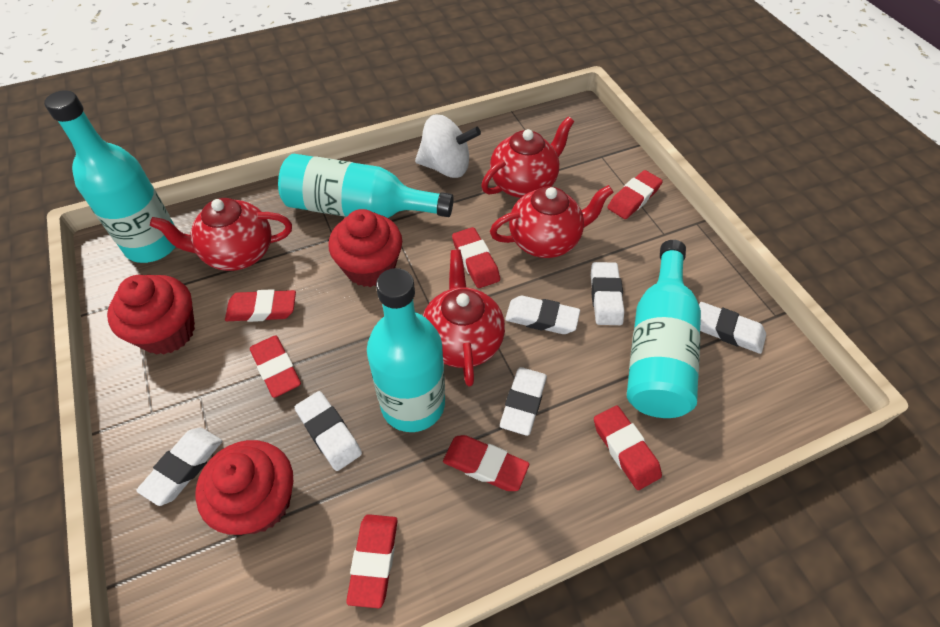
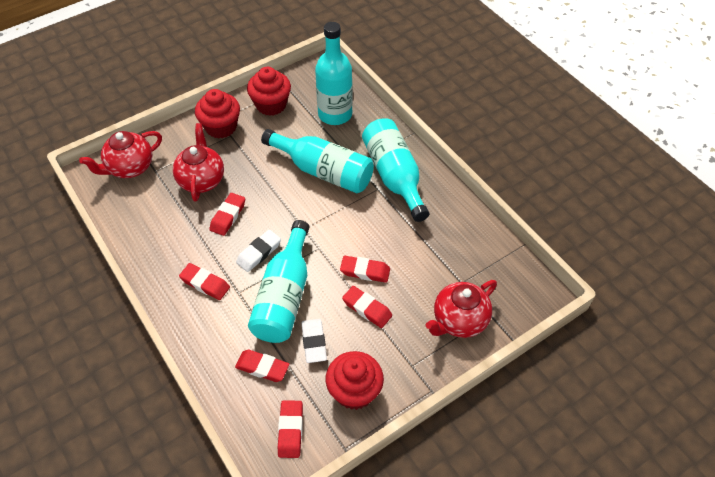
red eraser: [225,289,296,322] [250,335,301,398] [346,514,398,608] [443,435,529,491] [452,227,500,288] [594,405,662,490] [607,170,663,219] = 7 -> [179,263,230,300] [209,193,245,236] [235,350,289,382] [278,400,303,458] [340,256,390,283] [342,286,392,328] = 6
red teapot: [150,198,292,271] [423,249,505,386] [481,116,574,198] [490,185,613,258] = 4 -> [79,131,162,178] [173,123,224,202] [426,280,497,338] = 3
white eraser: [136,427,222,506] [295,391,362,471] [500,367,547,436] [505,296,580,334] [591,262,625,325] [699,302,766,354] = 6 -> [236,230,281,272] [301,319,327,363] = 2
white spinning top: [415,115,481,178] = 1 -> none = 0

